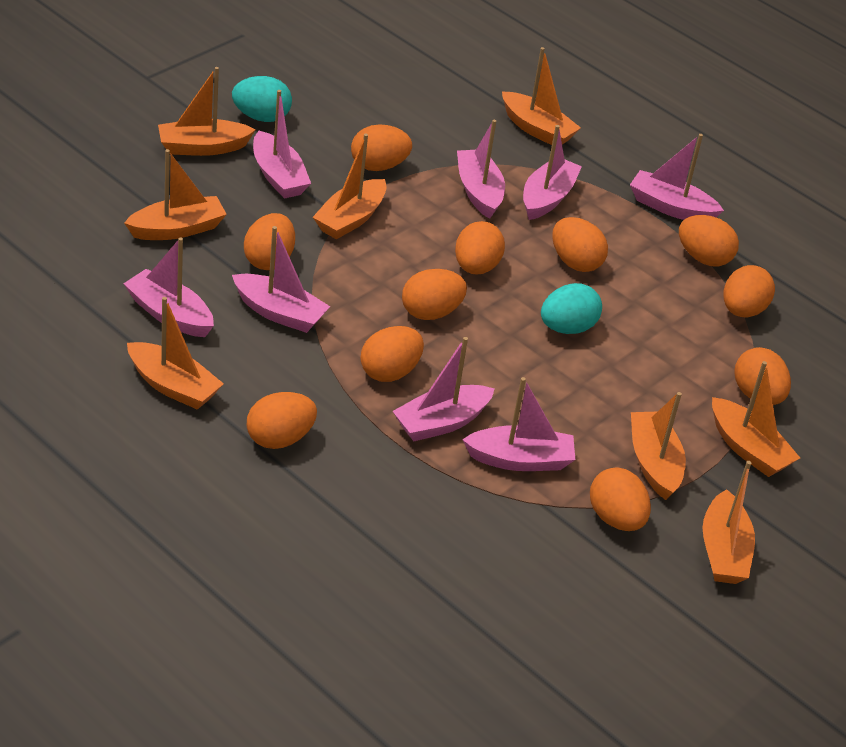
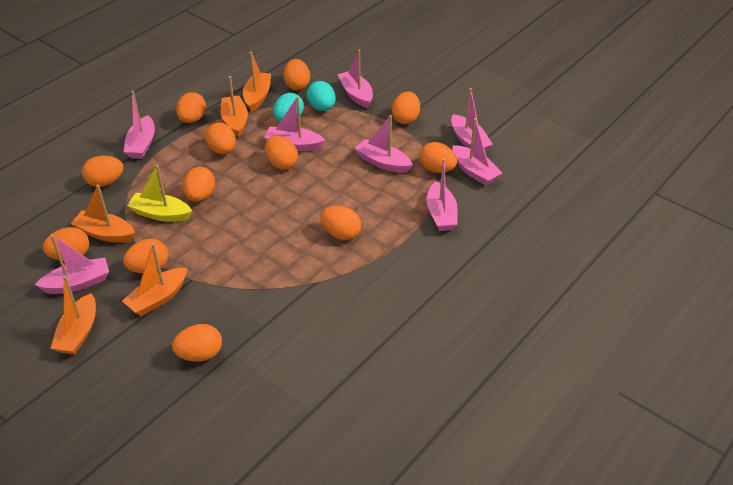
orange boat: [124,149,227,240] [127,297,224,410] [158,67,256,156] [313,134,387,239] [502,47,581,145] [631,392,686,500] [703,461,755,584] [712,361,800,477] = 8 -> [50,276,96,355] [70,185,135,243] [122,243,187,316] [221,76,248,137] [243,52,271,112] = 5
orange egg: [244,213,295,270] [247,392,317,449] [351,124,412,171] [361,326,424,382] [402,269,467,320] [455,221,505,274] [552,217,608,272] [590,467,651,531] [679,215,739,266] [724,265,775,317] [735,347,791,405] = 11 -> [43,227,89,261] [82,155,124,187] [123,239,168,273] [172,324,222,362] [176,92,206,123] [183,167,215,202] [205,123,236,154] [265,136,298,170] [283,59,310,90] [320,206,361,240] [392,91,420,124] [419,142,457,173] = 12
yellow boat: none = 0 -> [127,165,192,222] = 1

